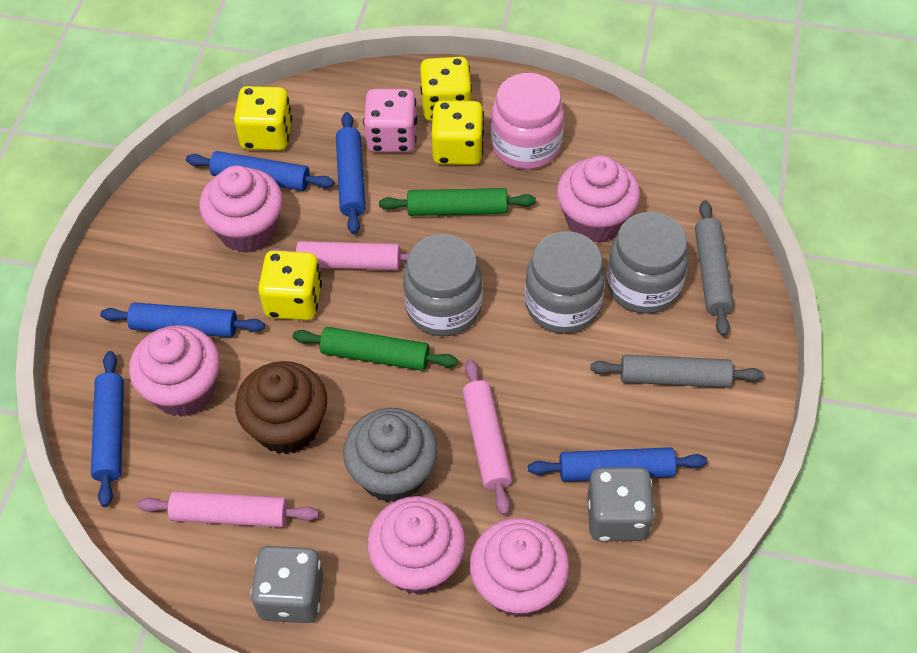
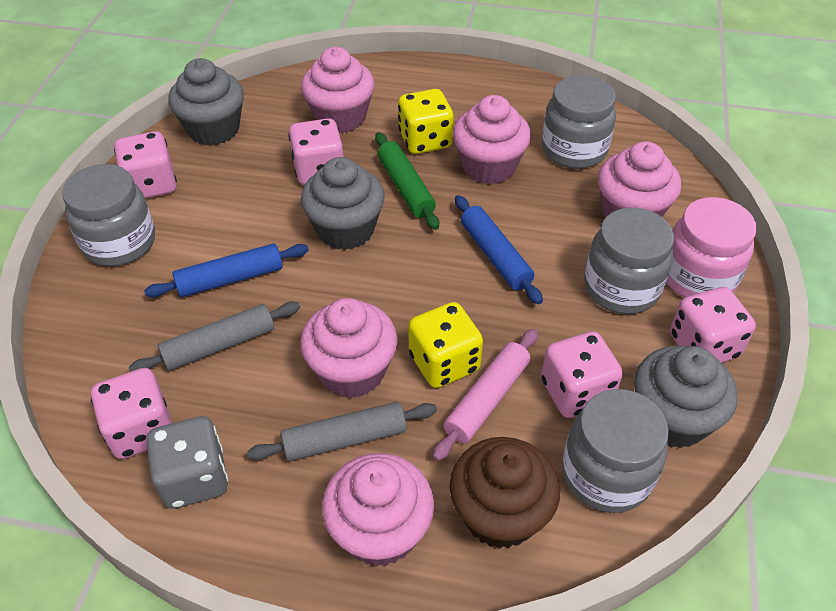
blue rolling pin: [91,351,124,507] [100,303,265,337] [186,151,334,191] [336,112,365,234] [528,447,707,482] = 5 -> [144,243,309,298] [455,195,543,304] = 2
green rolling pin: [292,327,458,371] [379,188,536,216] = 2 -> [375,132,439,230] = 1
grey cupcake: [343,408,438,502] = 1 -> [168,58,244,146] [301,157,385,250] [634,346,738,448] = 3
grey dice: [251,546,323,623] [587,467,655,541] = 2 -> [147,416,228,509] = 1
grey jar: [403,234,483,336] [525,231,605,334] [607,212,689,314] = 3 -> [62,164,155,266] [542,75,616,169] [562,389,669,513] [584,208,674,314] = 4
pink dice: [363,89,417,153] = 1 -> [91,368,172,459] [114,131,177,199] [288,118,344,185] [541,331,623,418] [670,287,756,363] = 5
pink rolling pin: [138,491,319,527] [268,241,409,270] [462,359,512,515] = 3 -> [433,329,538,461] = 1
yellow dice: [234,86,292,151] [258,250,322,320] [420,57,472,121] [432,100,484,165] = 4 -> [398,89,453,154] [408,302,483,388] = 2

